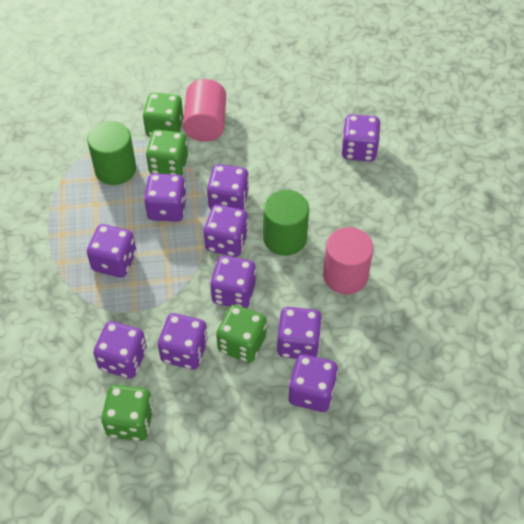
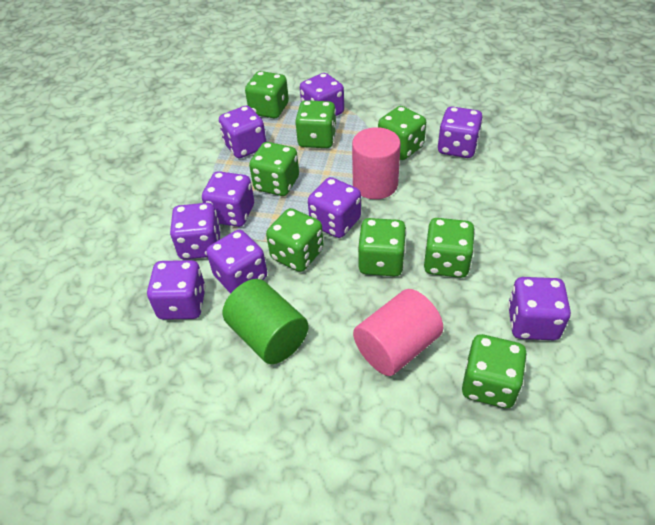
green cylinder: [87,121,136,185] [263,190,309,256] = 2 -> [222,279,309,364] = 1
green dice: [101,385,154,441] [143,93,183,137] [146,130,188,176] [216,305,267,363] = 4 -> [245,71,289,118] [249,142,299,196] [266,208,324,272] [295,100,337,148] [358,218,407,276] [378,106,426,160] [424,218,475,278] [462,334,527,408] = 8
purple dice: [87,224,136,277] [93,321,147,378] [144,173,187,222] [158,313,208,370] [204,205,249,257] [207,164,249,210] [210,256,256,308] [277,307,322,359] [289,354,338,412] [341,114,381,161] = 10 -> [147,260,206,320] [170,203,221,259] [202,171,254,227] [206,230,267,294] [219,106,266,158] [300,73,344,116] [308,177,361,238] [438,106,483,158] [508,277,571,340] = 9

